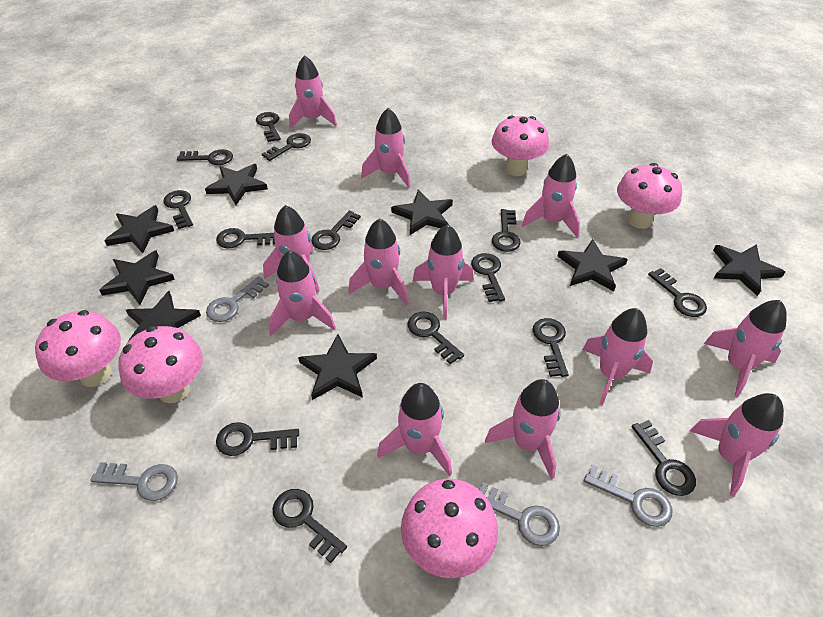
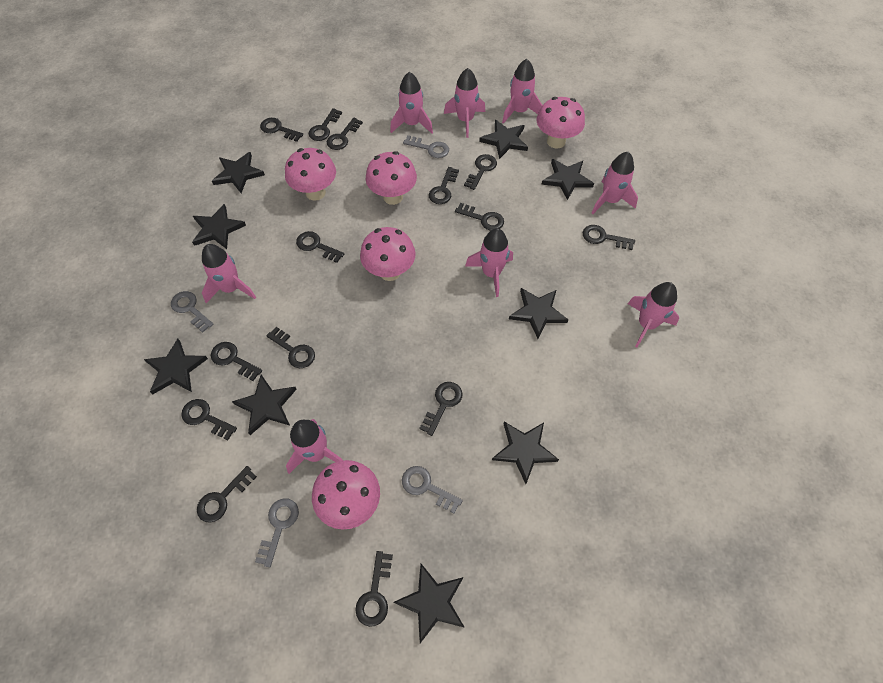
black star: [99,250,175,305] [104,205,174,253] [126,291,201,341] [205,164,268,205] [298,334,377,400] [391,190,453,235] [557,239,628,291] [713,244,785,296] = 8 -> [144,339,208,394] [192,204,246,249] [212,152,265,193] [232,375,297,435] [394,564,464,643] [479,120,528,159] [492,422,559,484] [509,288,568,339] [541,159,594,200] = 9
pink rocket: [263,205,320,292] [269,251,336,336] [289,55,337,129] [349,218,409,305] [361,108,411,188] [377,383,452,476] [413,224,474,319] [485,379,561,479] [522,154,580,237] [582,308,653,405] [690,393,784,497] [704,300,787,397] = 12 -> [202,244,256,303] [286,419,343,474] [390,72,433,134] [444,68,485,138] [465,228,513,297] [502,59,543,124] [592,152,638,214] [628,282,679,347] = 8

